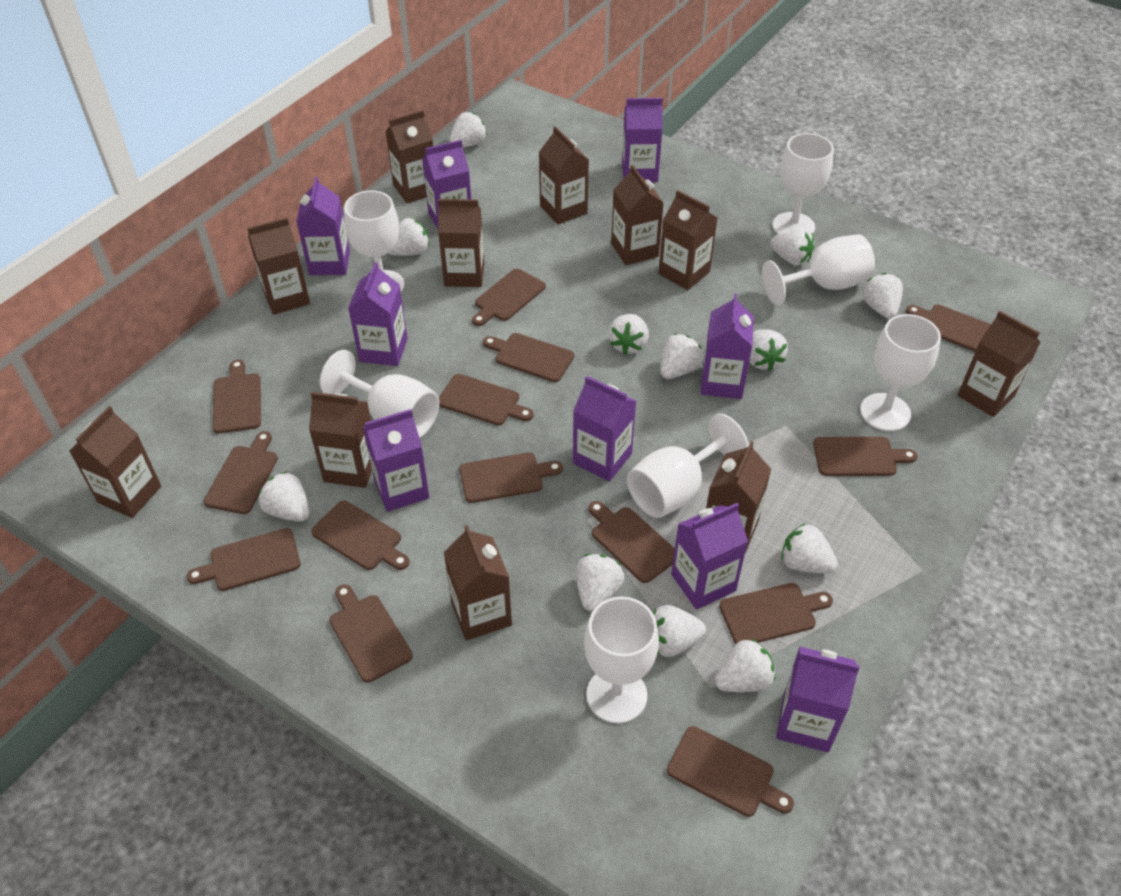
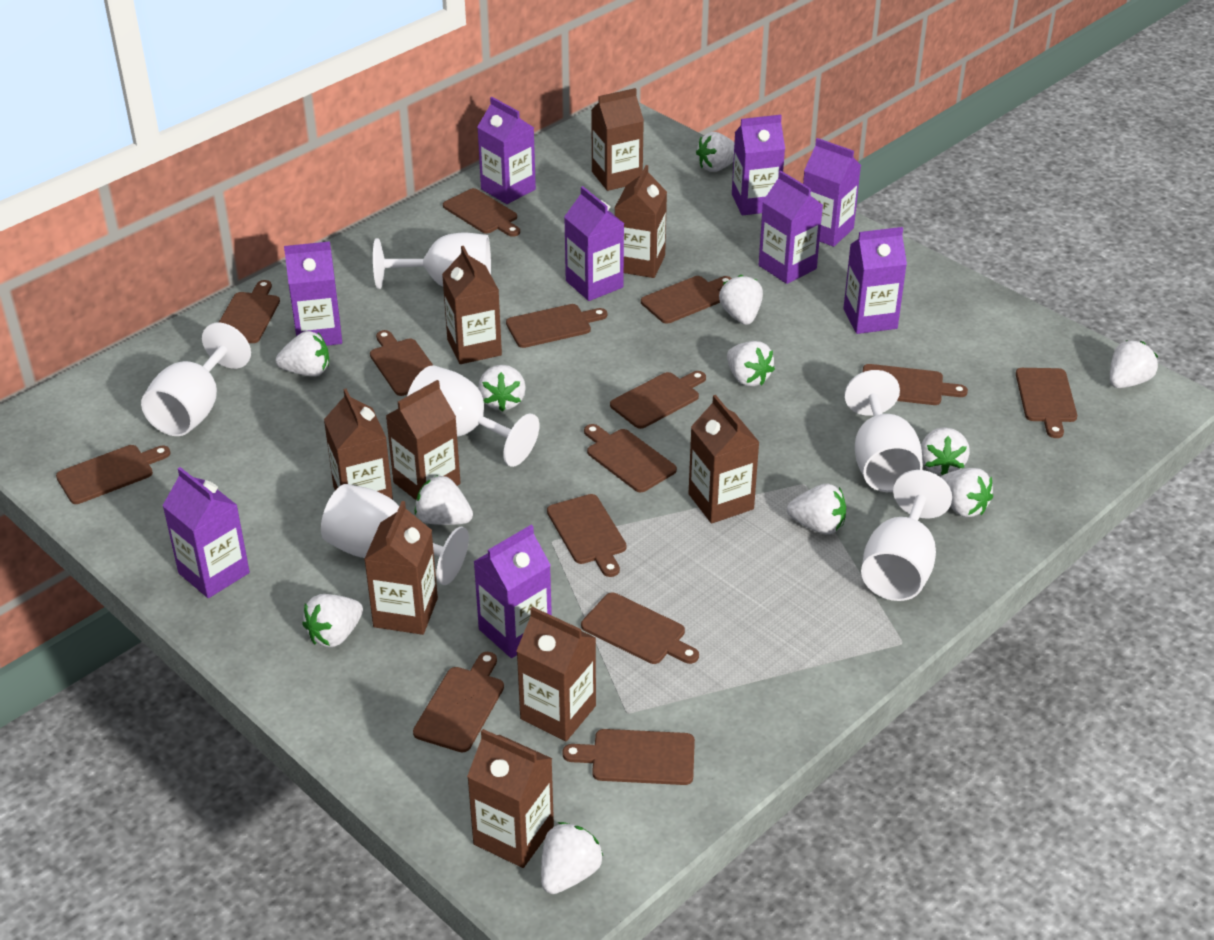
brown carton: [69,406,161,518] [247,218,310,315] [309,392,372,488] [385,110,433,203] [438,199,485,287] [444,525,512,640] [539,126,589,225] [611,165,664,265] [658,190,717,290] [706,441,771,553] [957,311,1041,417] = 11 -> [324,388,393,500] [364,501,438,635] [386,380,461,500] [442,246,502,364] [467,729,554,868] [516,607,596,741] [591,88,644,191] [615,165,667,278] [689,395,759,523] = 9
white goblet: [320,350,439,438] [344,190,404,292] [584,596,659,724] [627,414,749,518] [762,234,875,306] [772,133,834,234] [860,314,941,431] = 7 -> [141,323,251,436] [321,484,469,585] [373,233,491,289] [407,365,539,467] [844,370,923,492] [861,470,952,601] = 6

